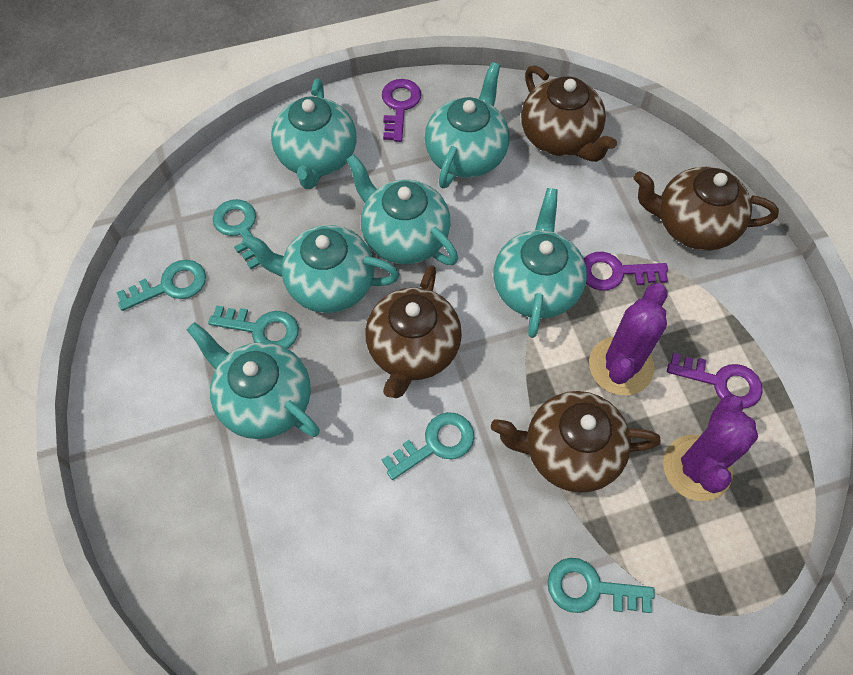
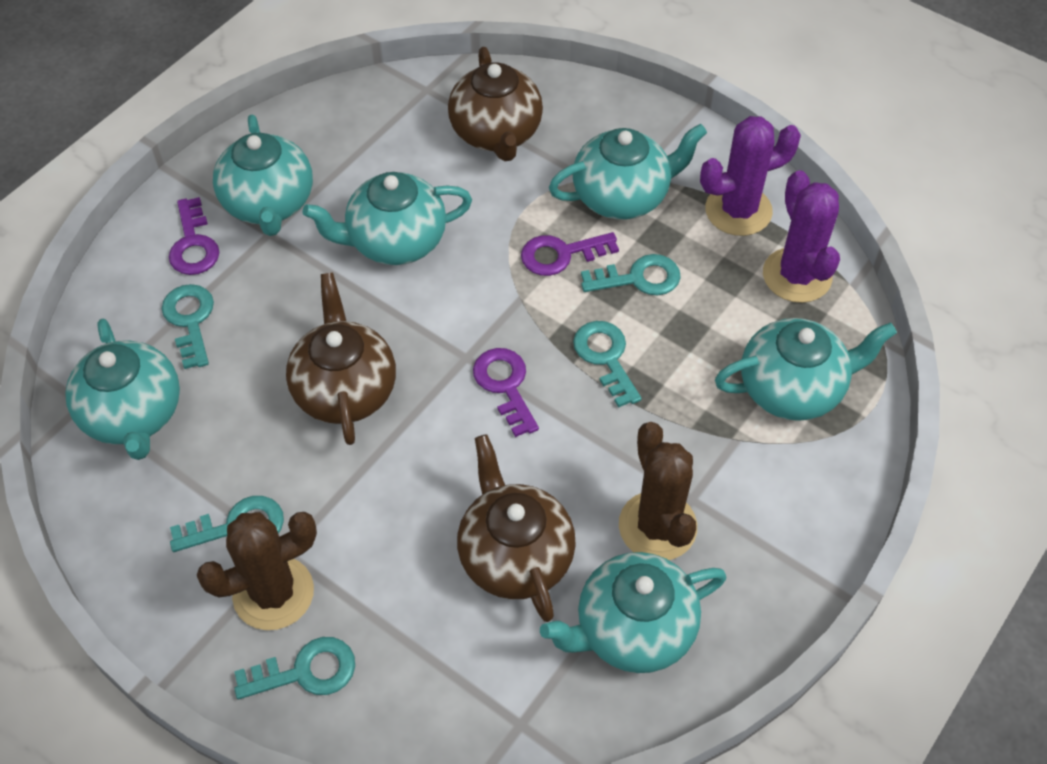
brown cactus: none = 0 -> [197,512,317,630] [619,422,697,560] = 2
brown teapot: [365,265,462,398] [491,391,661,493] [521,65,617,162] [634,166,779,251] = 4 -> [286,273,396,445] [448,47,543,161] [457,434,576,622] = 3

